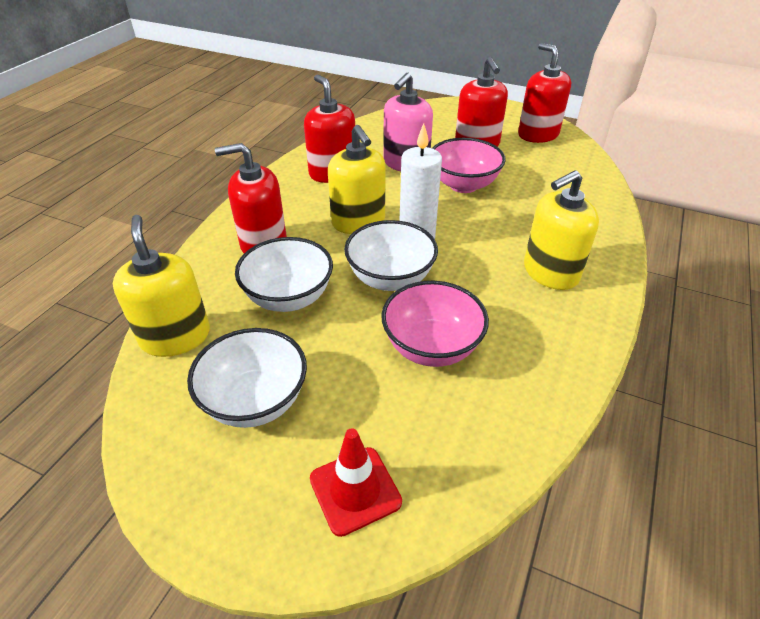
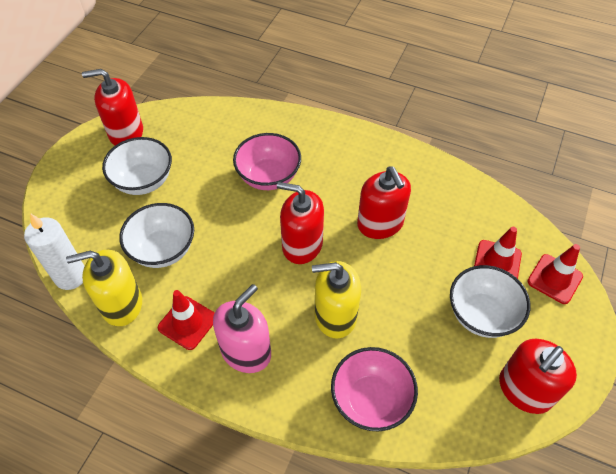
red traffic cone: [310,428,402,537] = 1 -> [158,290,215,350] [474,227,522,279] [527,244,583,304] = 3
yellow soap dispenser: [113,215,210,357] [328,125,386,234] [524,170,599,290] = 3 -> [66,250,142,326] [312,261,361,339] = 2

